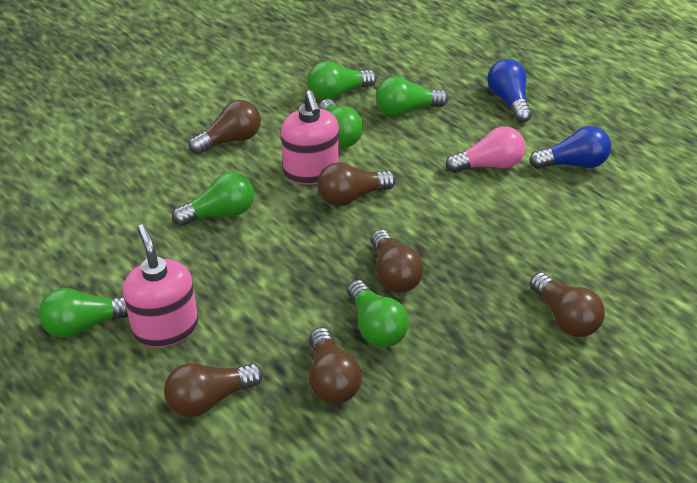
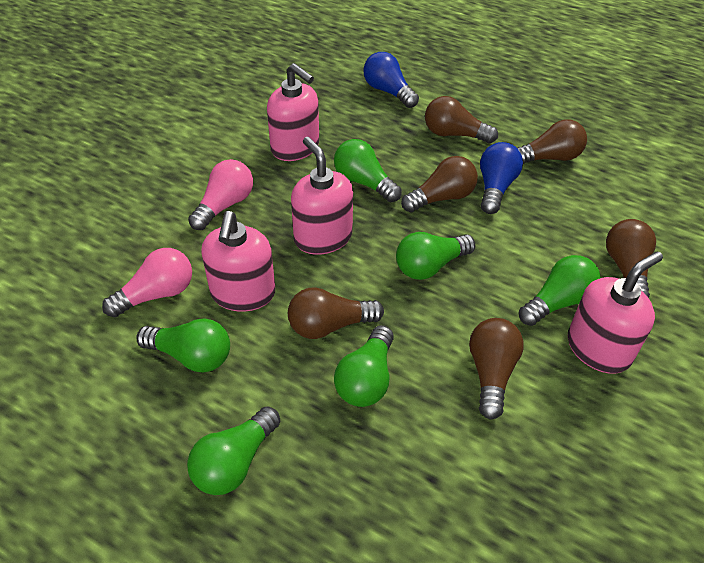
pink light bulb: [446,126,525,173] = 1 -> [102,248,192,317] [188,159,253,230] = 2
pink soap dispenser: [123,224,198,347] [281,90,339,185] = 2 -> [201,211,275,311] [267,63,319,161] [291,137,353,255] [568,251,663,374] = 4

